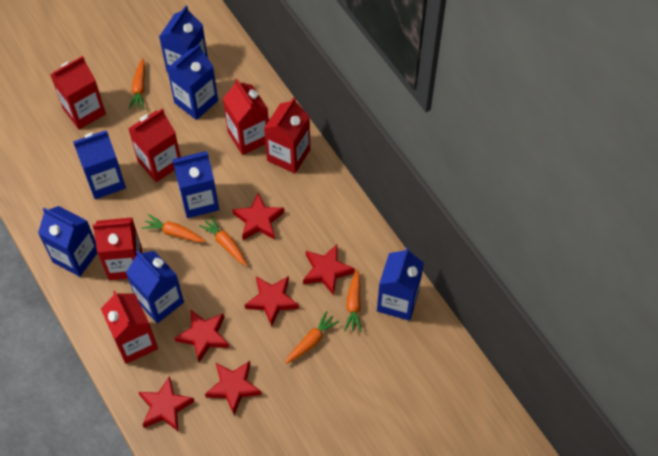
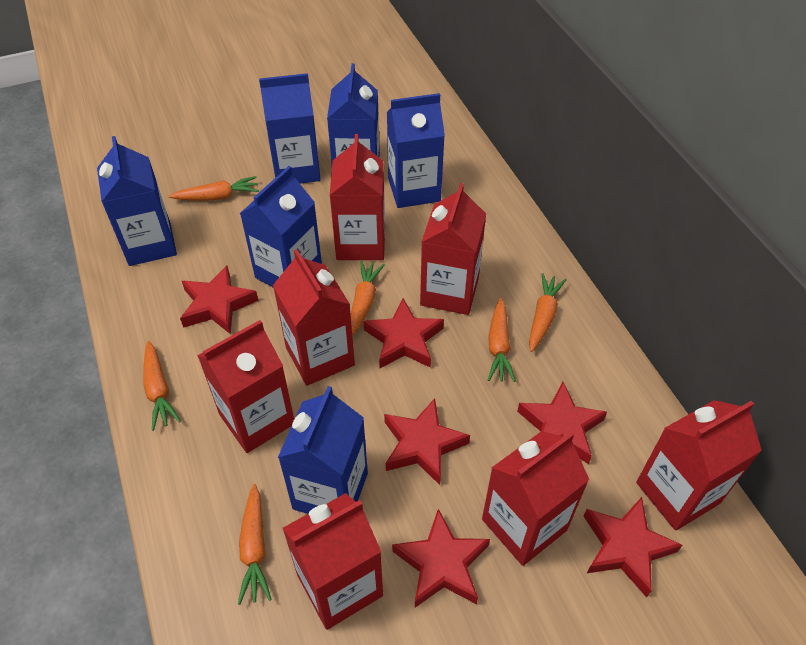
blue carton: [38,206,97,277] [73,130,126,199] [126,250,184,323] [159,6,208,72] [167,44,218,120] [172,151,219,218] [377,247,424,321] = 7 -> [97,136,177,266] [239,166,322,288] [259,73,321,184] [278,386,368,514] [327,63,380,163] [387,93,445,208] = 6
orange carrot: [129,58,145,110] [142,214,206,242] [199,216,247,266] [285,311,339,364] [344,269,362,332] = 5 -> [143,341,181,431] [169,176,259,201] [238,484,272,605] [350,260,385,336] [488,298,516,382] [529,273,566,352] = 6
red carton: [50,56,106,130] [93,217,142,280] [101,291,158,364] [128,109,181,182] [223,79,269,155] [264,97,310,173] = 6 -> [197,320,294,453] [273,249,355,386] [283,493,383,630] [330,134,385,260] [420,183,486,315] [482,431,589,566] [636,400,762,531] = 7

